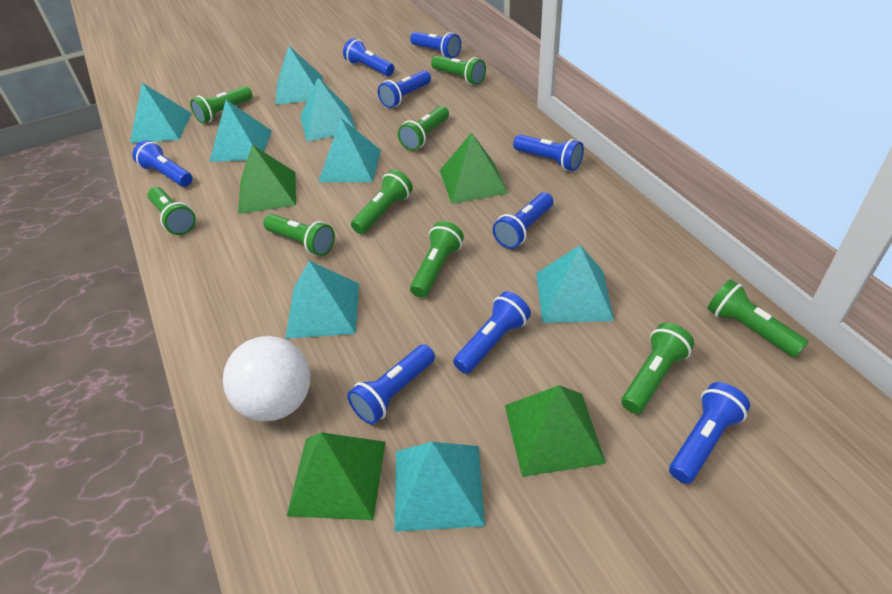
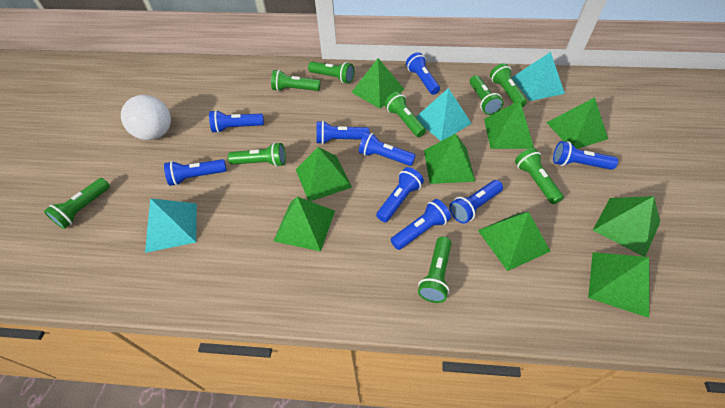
green pyramid: [238,145,296,214] [287,432,385,520] [439,132,508,204] [505,385,606,477] = 4 -> [274,197,335,251] [296,147,352,201] [351,58,404,109] [424,134,475,184] [478,212,550,271] [484,101,534,149] [546,97,608,149] [588,252,650,318] [593,196,660,257] = 9
turquoise pyramid: [130,83,192,143] [210,100,272,162] [275,46,323,105] [285,261,359,339] [300,78,356,142] [318,118,381,182] [395,442,485,532] [536,245,614,323] = 8 -> [145,198,197,253] [416,88,472,141] [511,52,565,101] = 3

